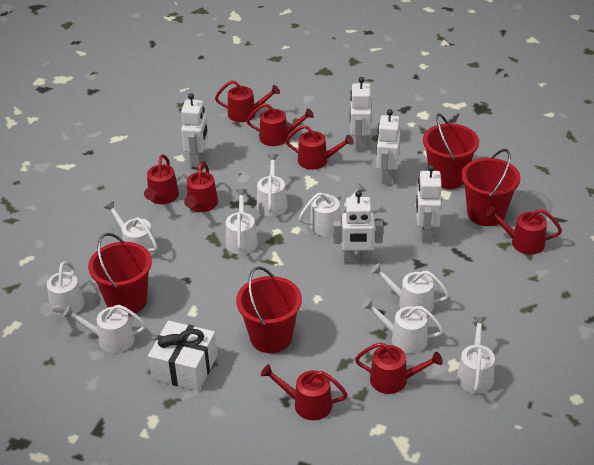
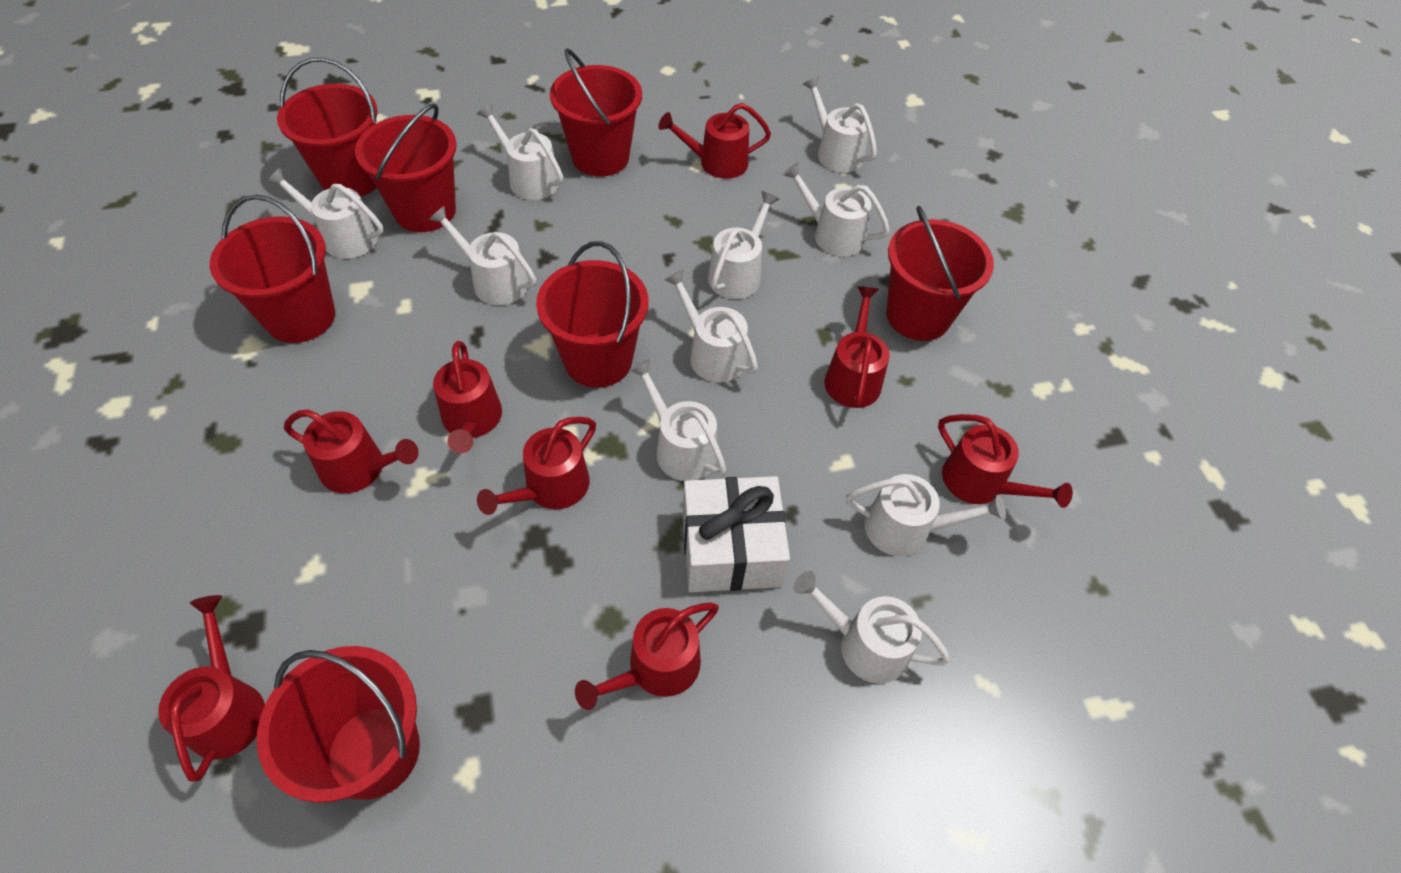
red bucket: [88,233,152,315] [236,266,302,353] [423,114,479,189] [461,149,520,226] = 4 -> [210,194,335,343] [257,646,420,803] [277,57,378,197] [355,104,457,232] [536,241,648,388] [550,49,642,177] [886,206,994,341] = 7
white robot: [181,93,209,168] [333,190,383,263] [350,77,371,151] [376,109,400,185] [416,165,442,243] = 5 -> none = 0
white watering can: [40,261,84,316] [62,305,146,353] [104,201,158,256] [226,189,258,255] [257,154,288,217] [299,183,367,236] [362,298,443,353] [370,263,449,315] [457,316,495,394] = 9 -> [266,168,384,259] [429,206,537,305] [477,103,563,200] [629,359,727,481] [664,270,758,383] [708,191,779,299] [783,162,890,256] [793,571,950,684] [803,76,877,172] [846,474,1006,556] = 10

